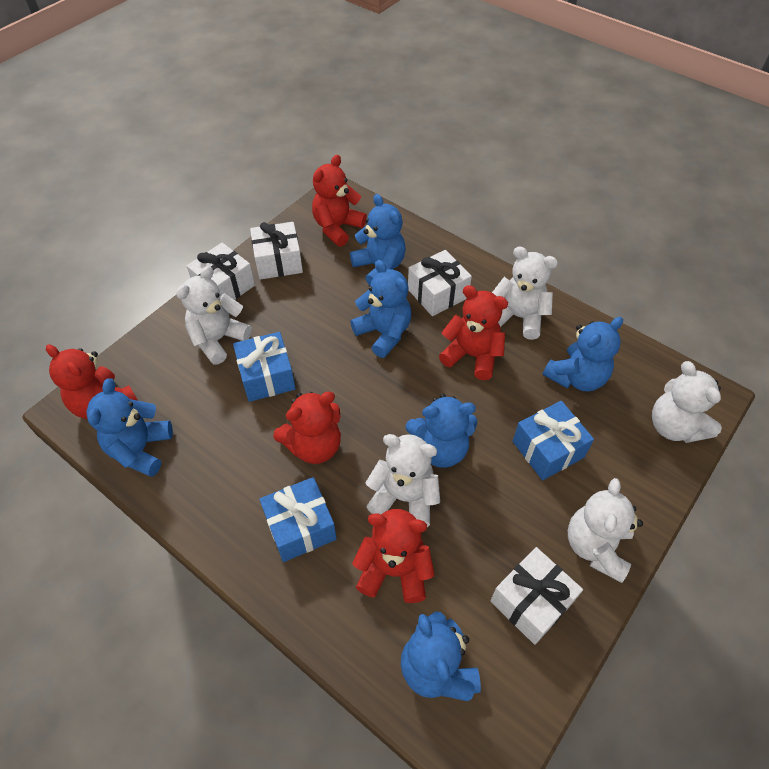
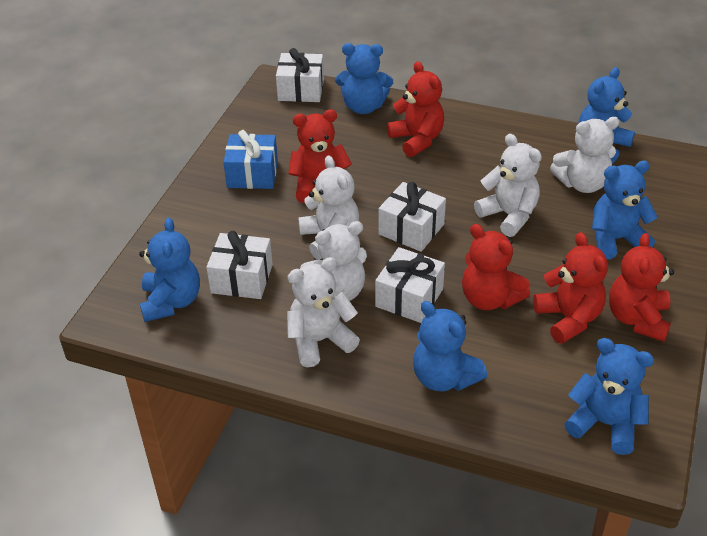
blue gift: [233,332,296,402] [259,477,337,562] [513,401,594,480] = 3 -> [223,130,278,189] = 1

